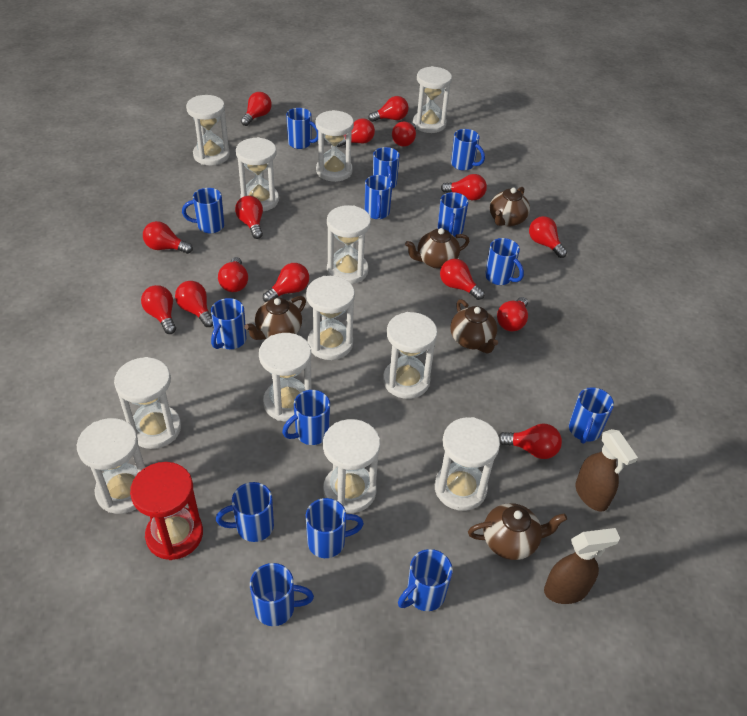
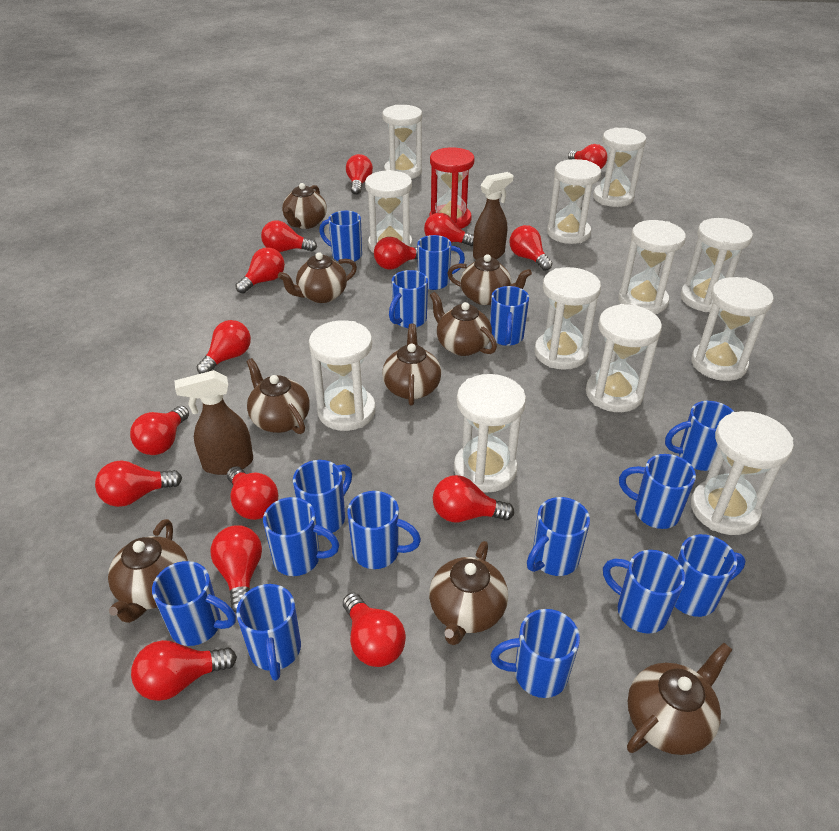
blue mug: [182,188,224,233] [211,298,246,349] [216,482,274,542] [250,563,314,626] [282,390,330,445] [286,108,318,149] [306,498,364,558] [365,175,393,219] [373,147,400,189] [398,549,453,611] [437,192,468,237] [451,129,485,171] [485,238,524,285] [569,387,614,444] = 14 -> [152,561,236,646] [236,584,301,681] [263,497,339,576] [293,460,352,535] [319,211,362,262] [347,491,421,569] [389,270,428,328] [417,235,465,290] [490,286,529,346] [491,609,580,698] [527,497,590,576] [603,550,685,634] [619,454,696,529] [665,401,734,471] [675,534,746,617] = 15
brown teapot: [244,296,306,340] [405,228,469,269] [450,299,498,353] [468,503,567,560] [490,187,530,227] = 5 -> [108,519,188,623] [246,358,310,434] [278,252,357,303] [282,183,327,229] [382,324,441,406] [429,541,508,645] [430,292,497,356] [447,254,532,305] [627,643,732,755] = 9

